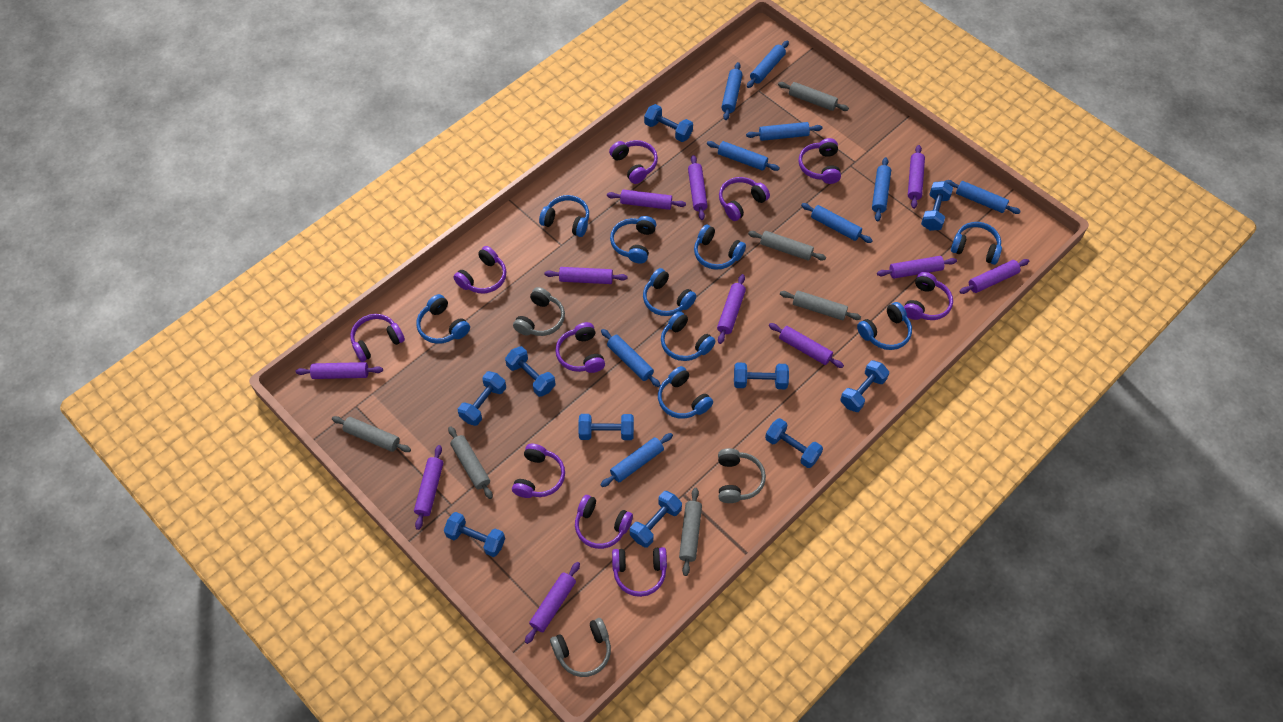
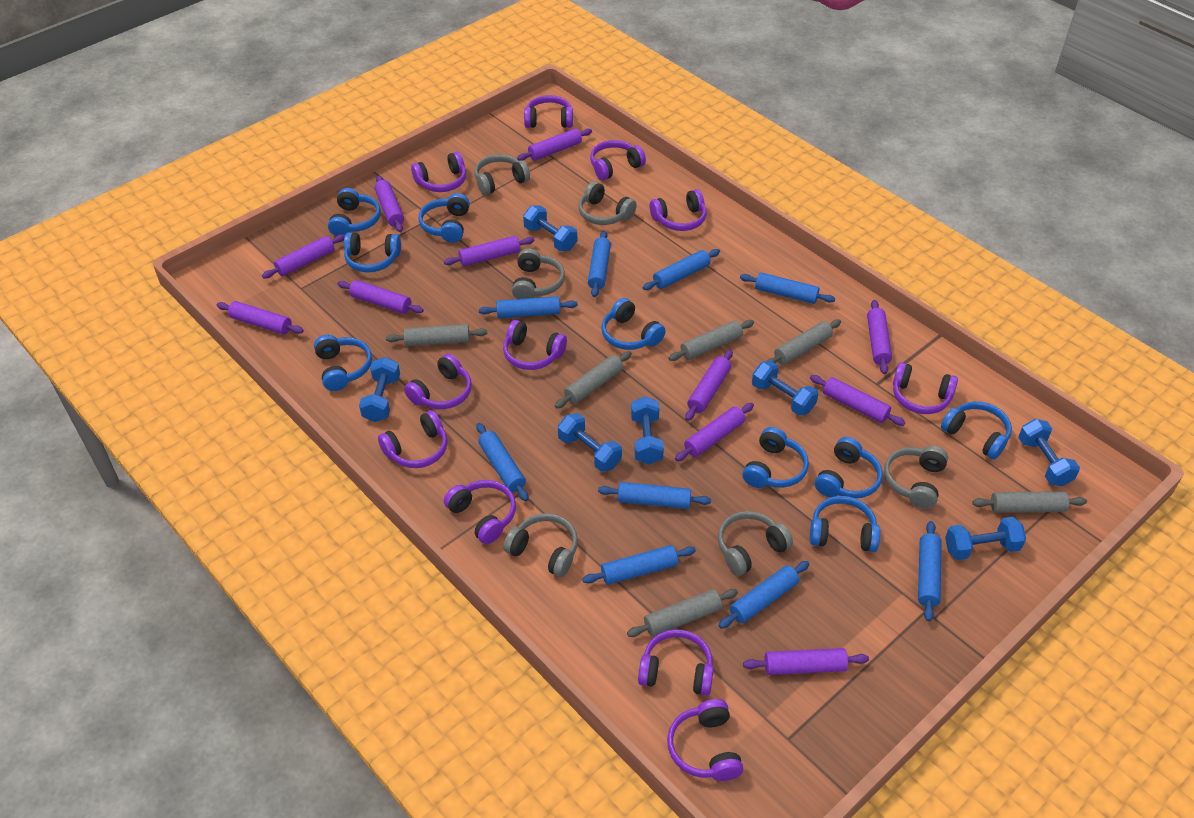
blue dumbbell: [444,512,505,557] [458,371,506,426] [505,346,556,397] [578,414,634,440] [630,491,682,548] [644,104,693,142] [734,363,789,389] [765,418,823,468] [840,360,889,412] [921,181,953,231] = 10 -> [359,357,400,422] [523,206,577,251] [558,413,622,472] [631,396,664,464] [752,361,818,416] [945,517,1026,560] [1018,419,1080,486] = 7
grey headphones: [513,287,565,336] [550,618,611,677] [718,448,766,503] = 3 -> [474,154,530,195] [503,513,578,577] [512,248,565,299] [578,181,637,225] [718,511,793,576] [884,446,948,509] = 6
purple headphones: [350,314,405,362] [453,246,506,293] [512,444,565,498] [555,322,605,373] [575,495,633,549] [609,140,658,184] [612,547,667,597] [719,177,770,221] [799,138,841,184] [904,272,953,320] = 10 -> [378,410,448,468] [404,354,472,409] [411,152,466,192] [444,480,516,544] [503,320,567,370] [524,95,573,128] [590,140,646,180] [638,629,714,696] [650,189,706,231] [667,699,743,781] [893,362,958,414] = 11

